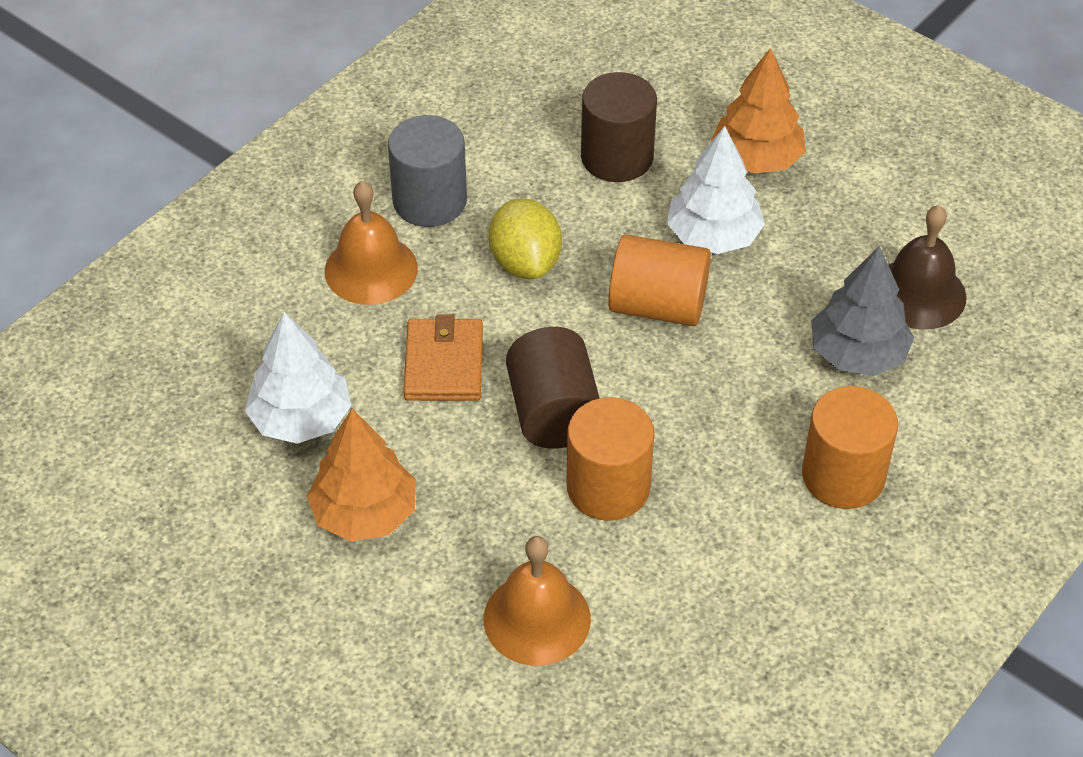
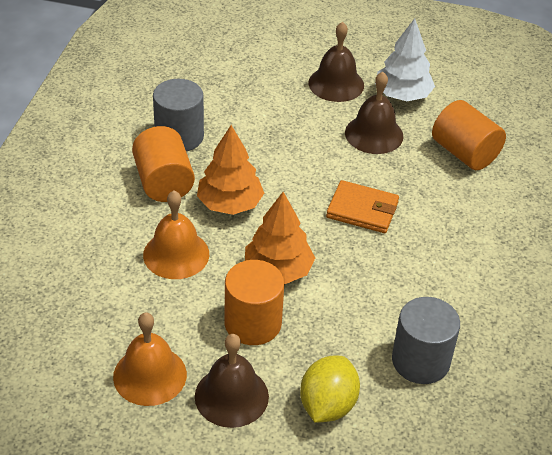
brown bell: [888,205,966,330] = 1 -> [195,334,269,428] [309,22,364,102] [345,72,404,154] = 3
brown cylinder: [506,327,599,449] [581,72,657,182] = 2 -> none = 0
grey cylinder: [388,115,467,227] = 1 -> [153,79,204,151] [392,297,460,384] = 2
grey tree: [811,246,914,376] = 1 -> none = 0
white tree: [245,312,352,444] [667,126,765,254] = 2 -> [375,18,435,101] = 1

